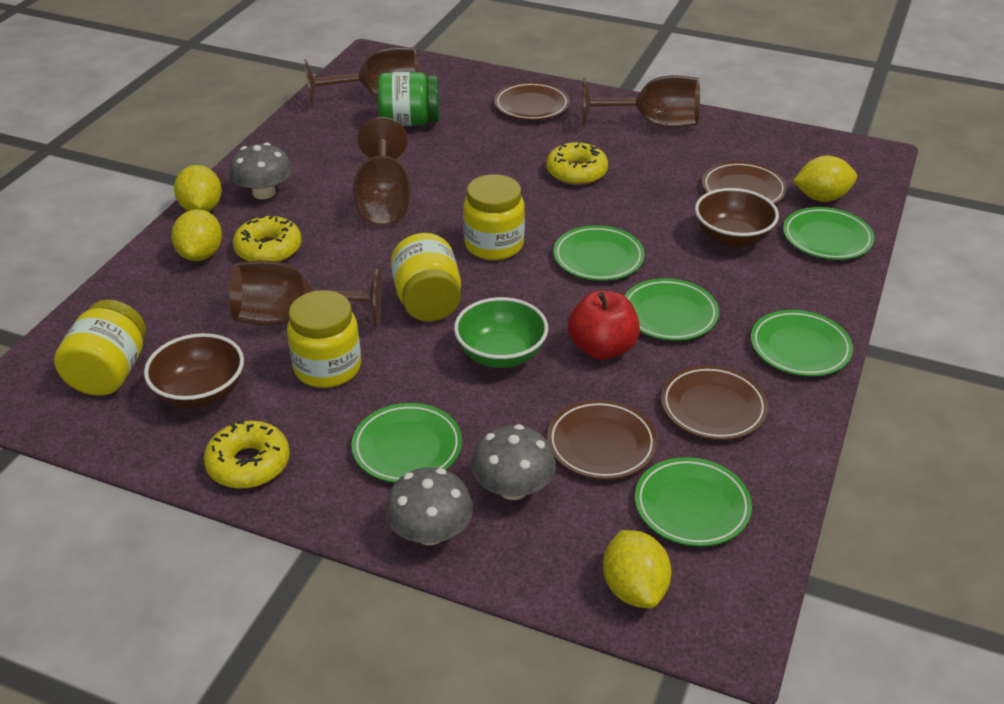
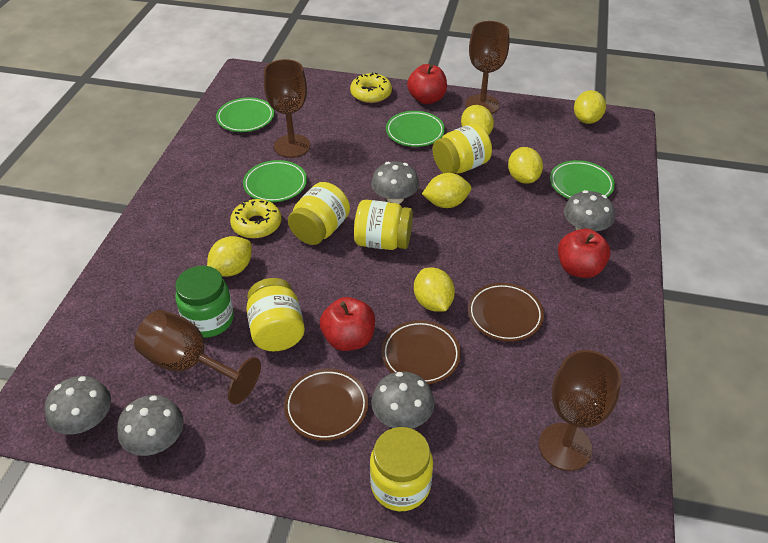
brown bowl: [144,333,244,409] [695,188,779,248] = 2 -> none = 0
brown plate: [494,82,570,120] [547,400,657,480] [661,365,768,440] [702,161,787,204] = 4 -> [284,369,368,441] [382,320,461,385] [468,283,544,342] = 3
green bowl: [454,297,548,368] = 1 -> none = 0
green plate: [351,403,462,483] [553,225,645,281] [625,278,719,341] [635,457,752,547] [751,310,853,376] [783,207,874,260] = 6 -> [216,97,274,132] [243,160,307,202] [386,111,445,147] [550,160,615,199] = 4
grey mushroom: [229,142,292,199] [385,467,473,545] [471,424,556,500] = 3 -> [45,376,111,434] [117,395,184,456] [371,161,419,204] [371,372,434,429] [564,190,615,231] = 5
red apple: [568,290,640,360] = 1 -> [320,297,375,351] [407,64,447,104] [558,228,610,278] = 3
yellow donut: [204,421,290,489] [233,215,302,262] [546,140,608,185] = 3 -> [230,199,281,239] [350,73,392,103] = 2
yellow jar: [54,299,146,396] [287,290,361,388] [391,233,461,322] [463,174,525,260] = 4 -> [246,278,305,351] [288,182,350,245] [354,200,413,250] [370,427,433,511] [433,124,492,174] = 5
yellow lemon: [171,209,222,261] [174,165,222,212] [603,530,671,608] [793,156,857,202] = 4 -> [207,236,252,277] [414,268,455,312] [422,173,471,208] [461,105,494,135] [508,147,543,184] [574,90,606,124] = 6

